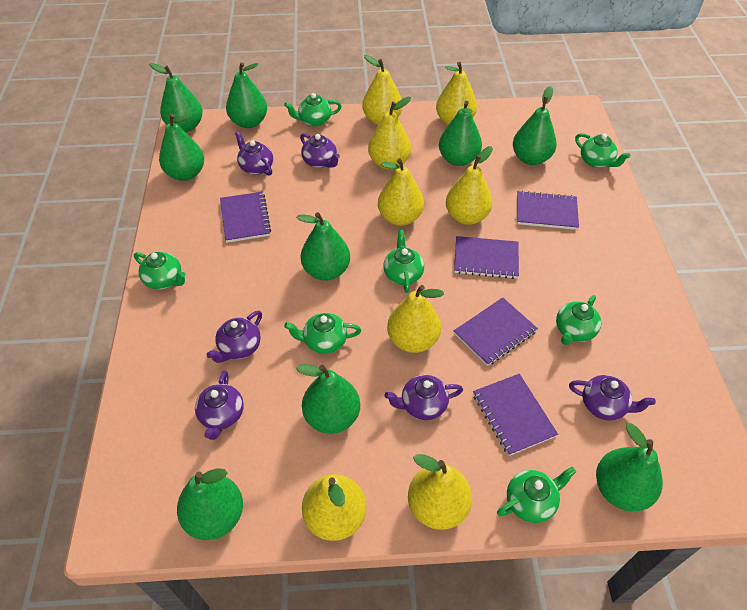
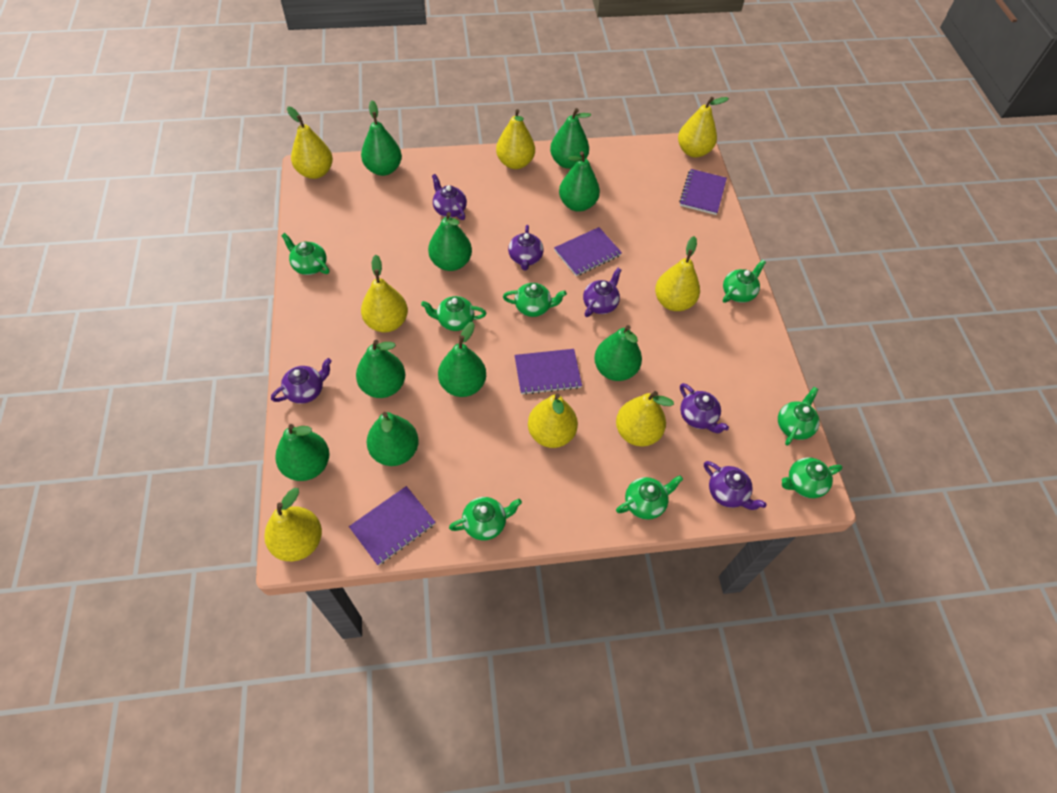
green teapot: [134,252,186,290] [284,93,342,127] [284,313,361,354] [383,230,424,293] [497,467,576,523] [556,295,601,345] [575,133,630,168] = 7 -> [281,233,329,275] [421,296,486,331] [449,497,522,540] [503,283,567,317] [616,475,683,520] [723,260,766,303] [778,387,820,445] [782,457,842,498] = 8
purple notebook: [220,192,271,243] [454,236,519,279] [454,298,538,366] [473,374,558,456] [517,191,579,230] = 5 -> [349,486,435,566] [514,349,582,395] [554,227,622,276] [679,169,727,215] = 4

